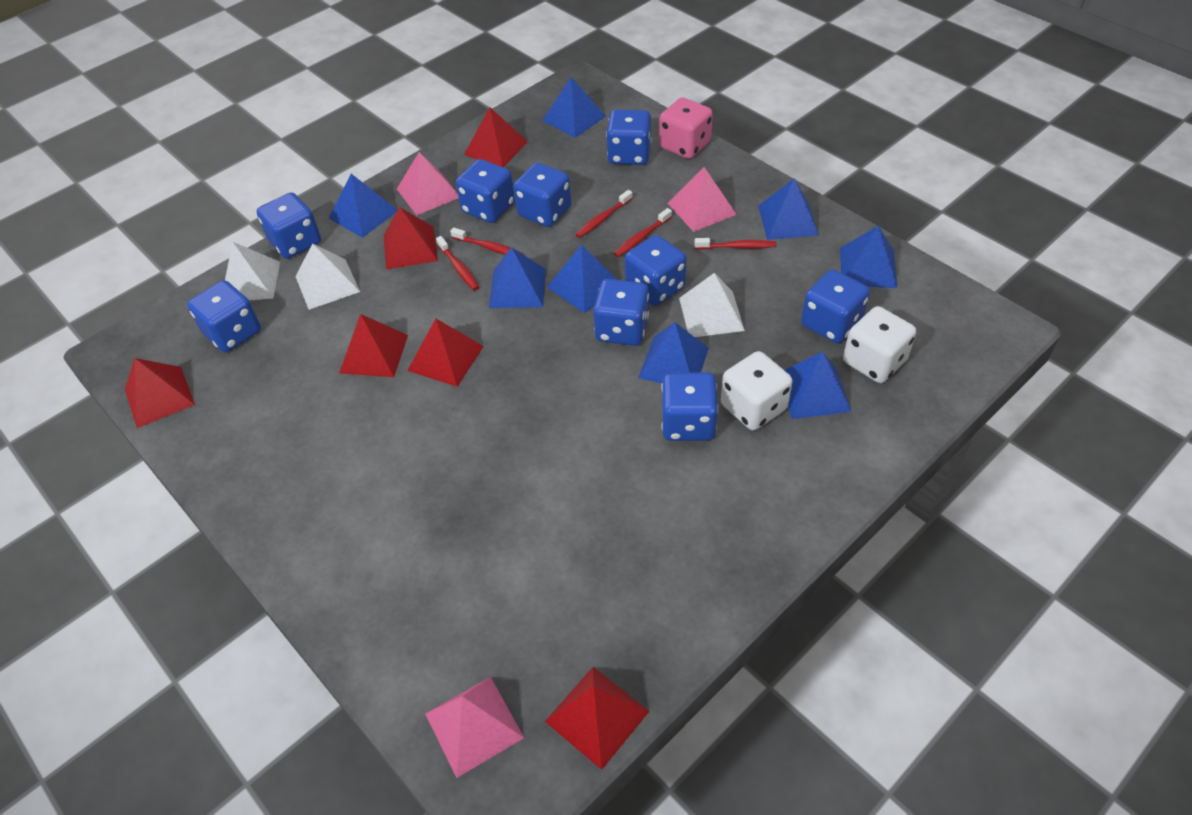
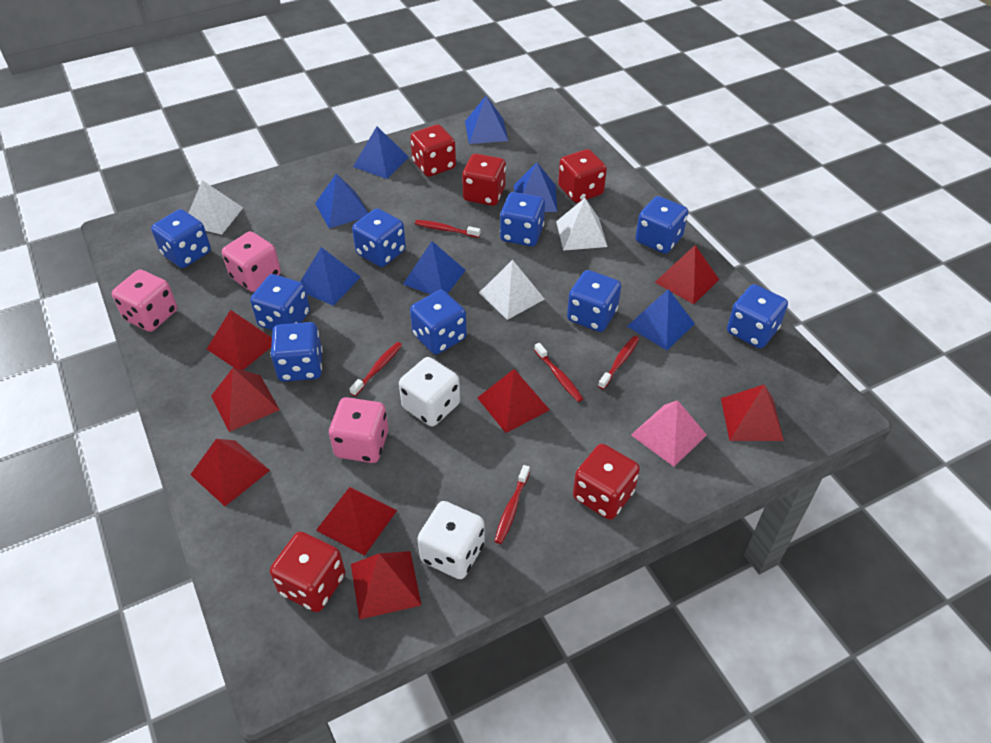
blue pyramid: [329,174,397,238] [489,247,546,308] [542,77,606,138] [547,245,617,313] [638,323,709,383] [758,179,819,240] [785,352,852,419] [840,226,897,288] = 8 -> [300,247,361,306] [315,173,368,228] [353,127,409,179] [403,241,466,294] [465,96,508,144] [514,162,557,212] [627,289,695,350] = 7
pink dice: [659,97,713,159] = 1 -> [112,269,177,332] [222,231,281,292] [329,397,388,463] = 3
pink pyramid: [397,152,458,215] [425,677,524,778] [668,167,737,232] = 3 -> [631,400,707,467] = 1
red dice: none = 0 -> [270,532,345,612] [410,124,456,177] [462,154,506,206] [558,149,607,203] [573,444,640,520] = 5
red pyramid: [125,358,195,428] [339,314,408,377] [383,207,438,269] [407,319,484,387] [464,107,528,167] [545,667,649,770] = 6 -> [190,439,270,506] [207,310,272,370] [211,368,280,432] [316,487,397,556] [351,551,422,620] [477,369,550,433] [654,245,719,304] [721,384,784,441] = 8

